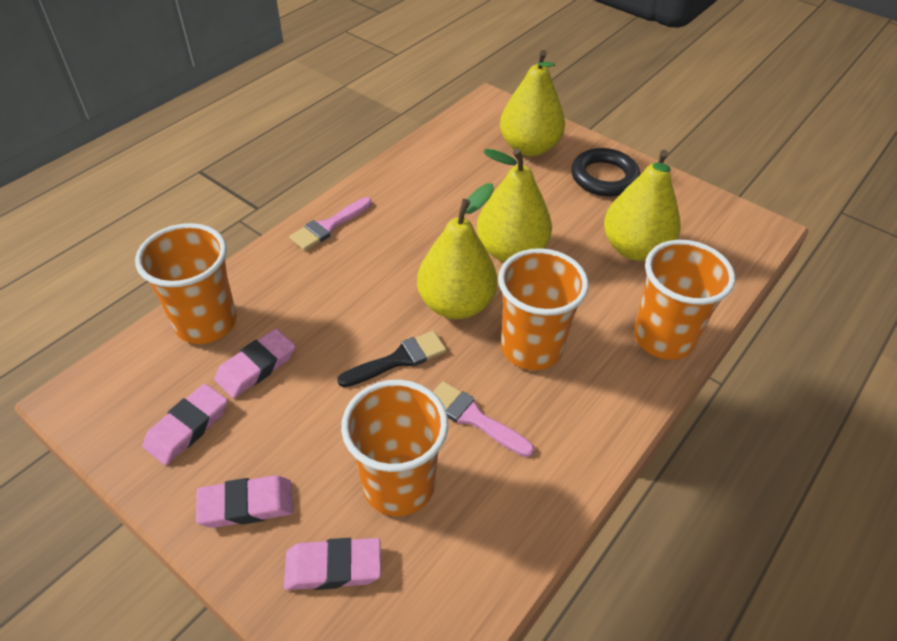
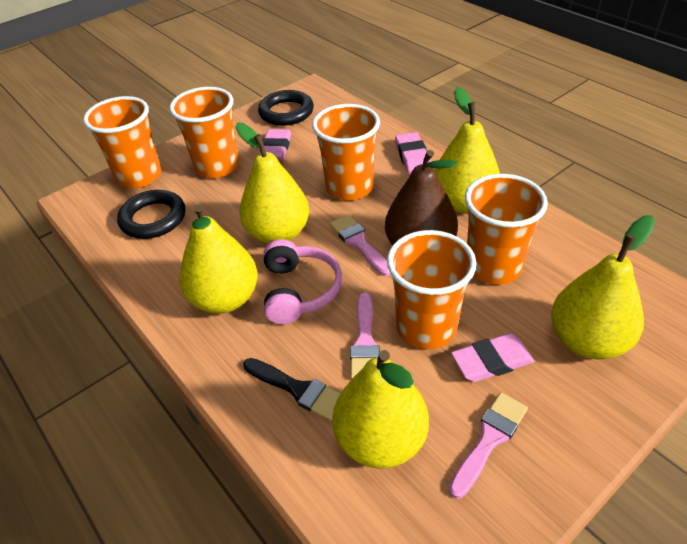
black ring: [571,148,640,197] = 1 -> [117,190,185,239] [258,90,314,126] = 2
brown pear: none = 0 -> [385,150,458,245] = 1
orange cup: [135,223,237,344] [341,380,449,516] [498,248,589,370] [634,240,735,360] = 4 -> [83,96,161,188] [169,87,239,178] [312,104,380,201] [387,230,477,349] [465,174,548,285] = 5
pink brush: [289,197,372,251] [433,381,534,457] = 2 -> [330,215,391,276] [350,292,380,379] [449,392,528,499] = 3
pink eraser: [143,384,228,465] [196,475,293,528] [214,329,295,398] [284,538,381,590] = 4 -> [259,129,292,160] [395,132,431,175] [451,333,535,382] = 3
pink headphones: none = 0 -> [264,239,342,324] = 1
yellow pear: [417,183,498,319] [477,149,552,262] [500,50,565,156] [604,150,681,261] = 4 -> [179,204,258,314] [235,123,309,244] [332,350,429,469] [434,87,500,213] [551,215,655,360] = 5

